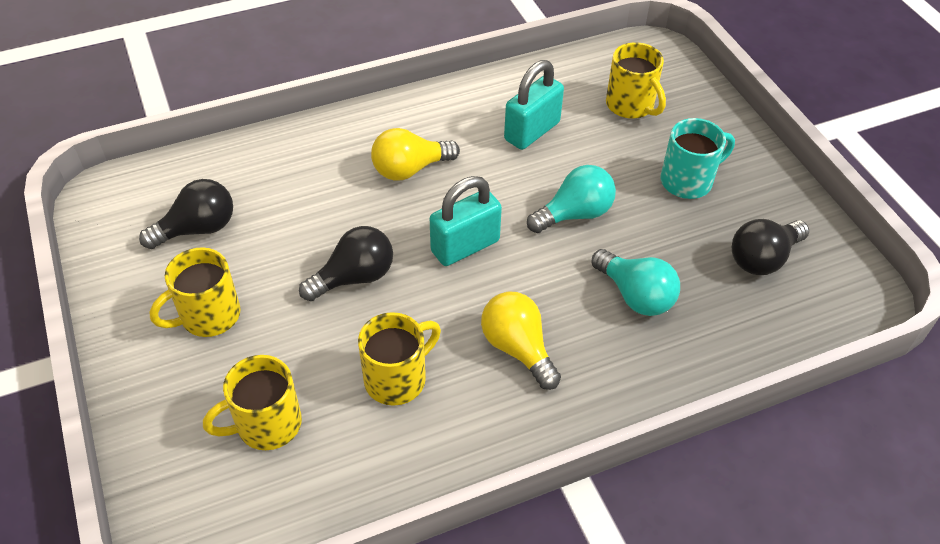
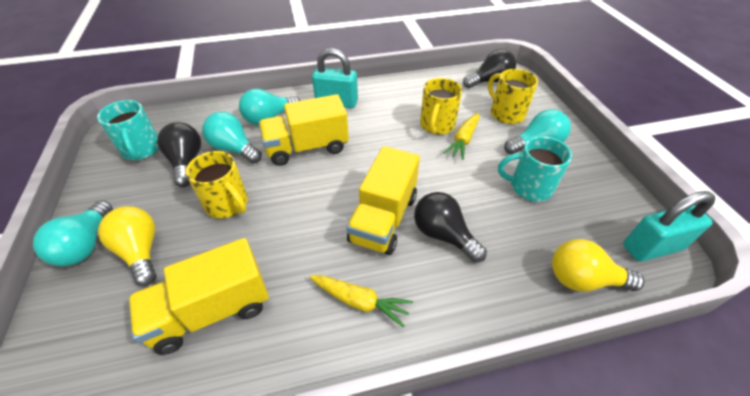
turquoise light bulb: [527,165,616,233] [591,249,680,316] = 2 -> [33,200,113,266] [202,112,262,164] [239,89,300,125] [504,109,571,154] = 4
turquoise mug: [661,118,735,199] = 1 -> [97,100,159,160] [498,136,572,202] = 2
yellow carrot: none = 0 -> [310,275,413,328] [443,113,479,160] = 2
yellow mug: [150,247,241,337] [203,355,302,450] [358,312,441,406] [606,42,666,119] = 4 -> [186,151,248,219] [420,78,462,135] [488,69,538,124] = 3
yellow truck: none = 0 -> [129,238,269,355] [259,94,349,166] [347,146,420,255] = 3

